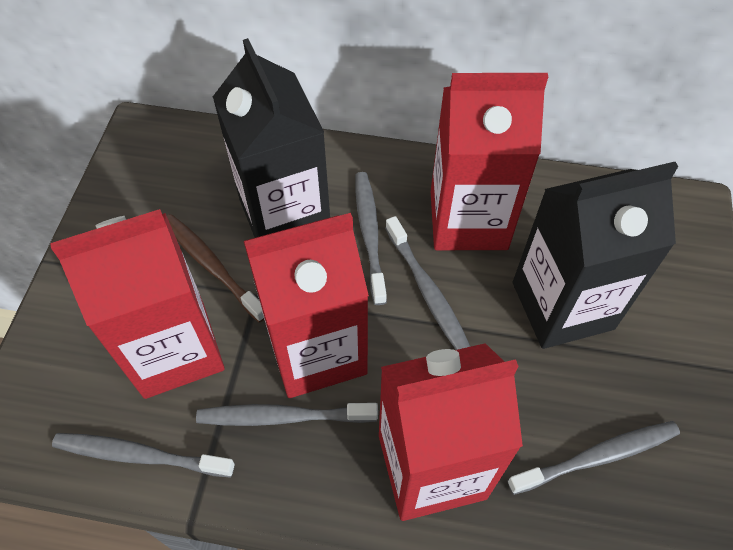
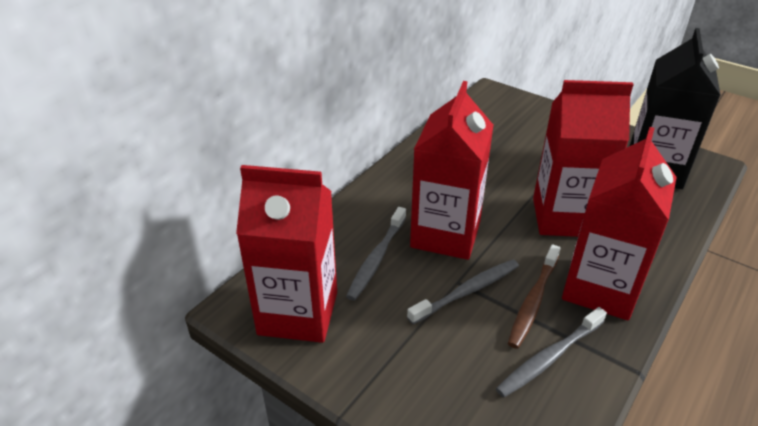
black carton: [213,38,330,238] [513,162,678,349] = 2 -> [630,28,721,189] = 1
grey toothbrush: [52,433,235,478] [196,403,378,426] [355,172,387,305] [385,216,470,350] [507,421,680,495] = 5 -> [346,207,406,301] [407,260,519,324] [496,307,607,398] = 3

